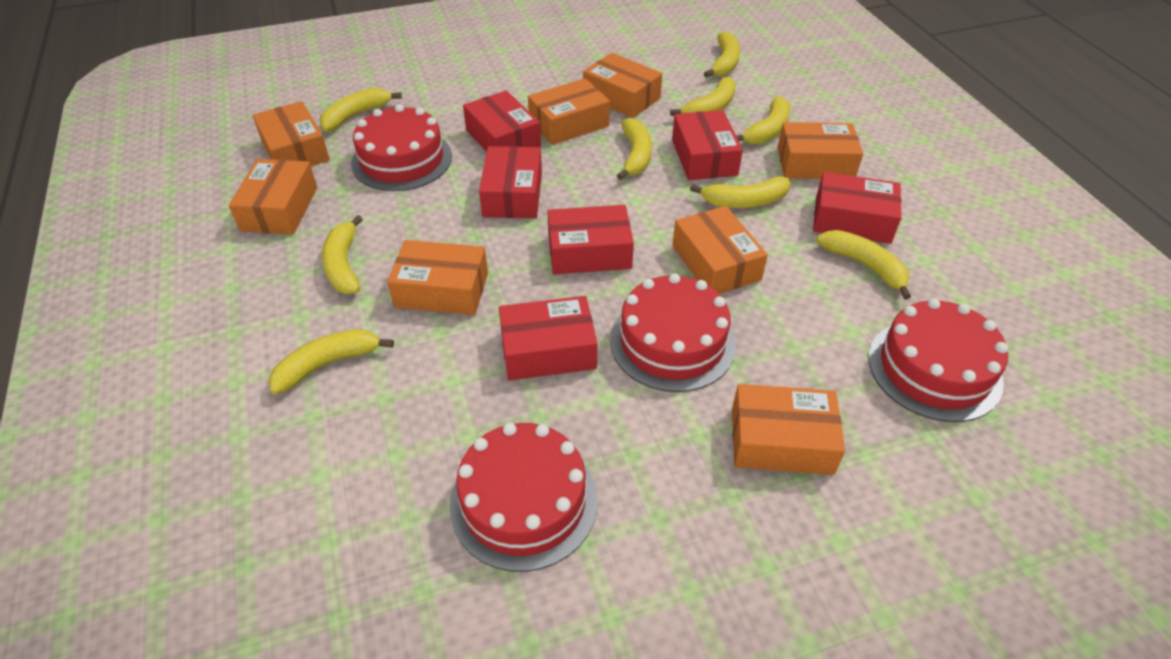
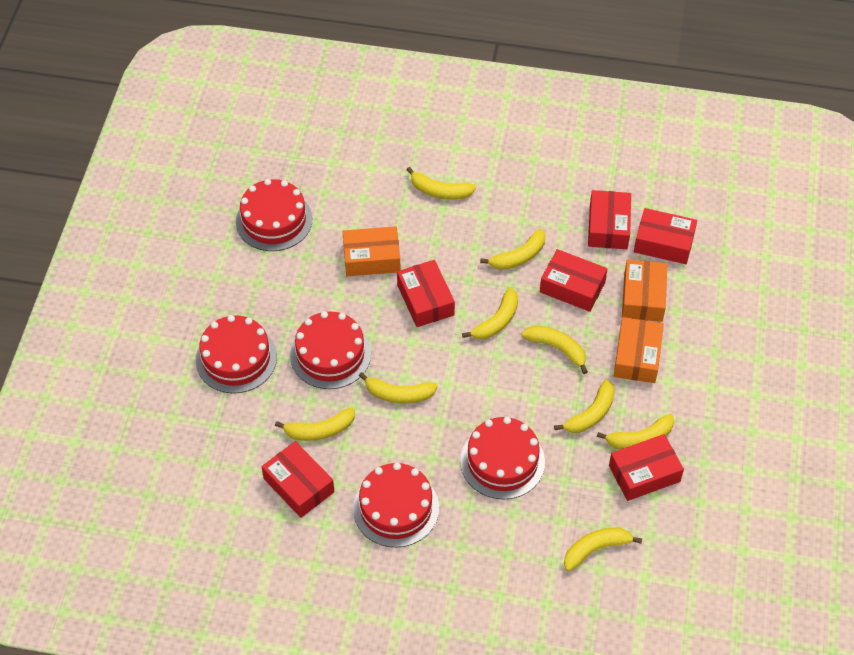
orange box: [229,159,317,234] [252,101,330,166] [387,240,488,315] [528,78,610,145] [583,53,662,118] [672,206,768,294] [732,384,845,475] [777,122,863,179] = 8 -> [343,226,401,276] [614,317,664,383] [622,259,667,322] = 3
red cake: [351,104,452,191] [450,423,598,572] [610,273,736,392] [868,298,1008,422] = 4 -> [196,315,277,393] [236,179,312,251] [290,311,371,389] [353,463,439,547] [460,417,545,499] = 5

